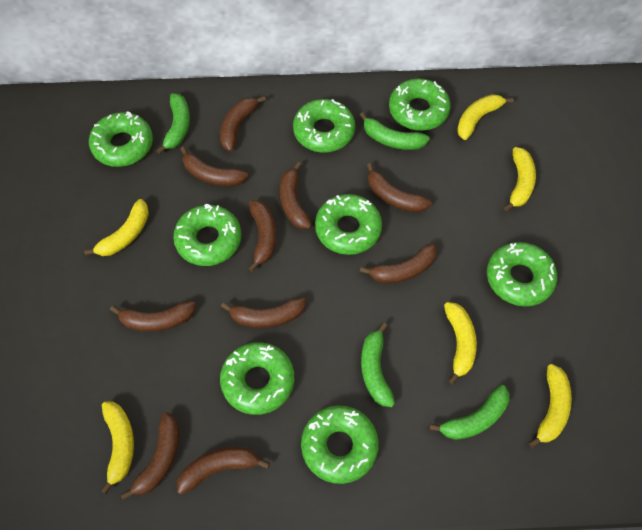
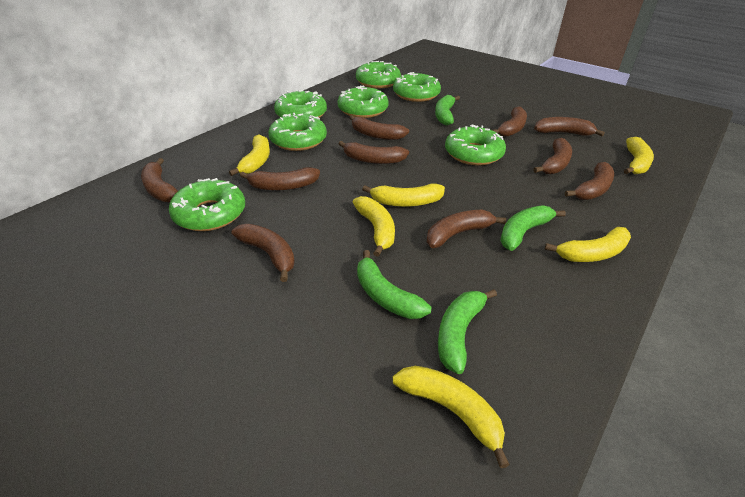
green donut: [89,111,153,167] [173,204,241,266] [220,342,294,415] [293,99,355,152] [301,405,379,484] [315,194,382,255] [389,78,451,131] [487,242,557,307] = 8 -> [169,178,245,231] [269,113,327,151] [274,90,327,118] [338,85,389,118] [356,61,401,88] [393,72,441,102] [445,125,506,165] = 7

